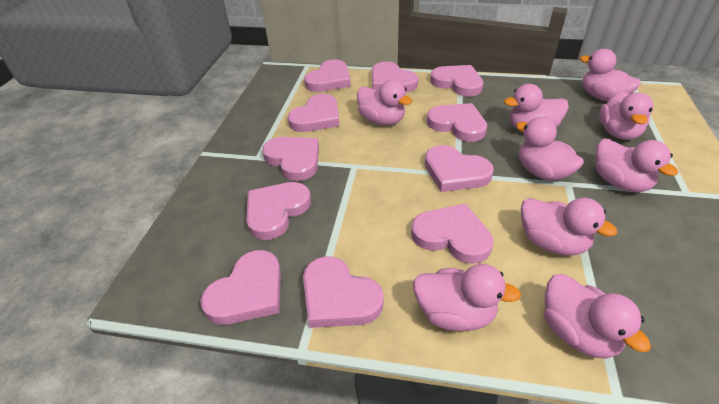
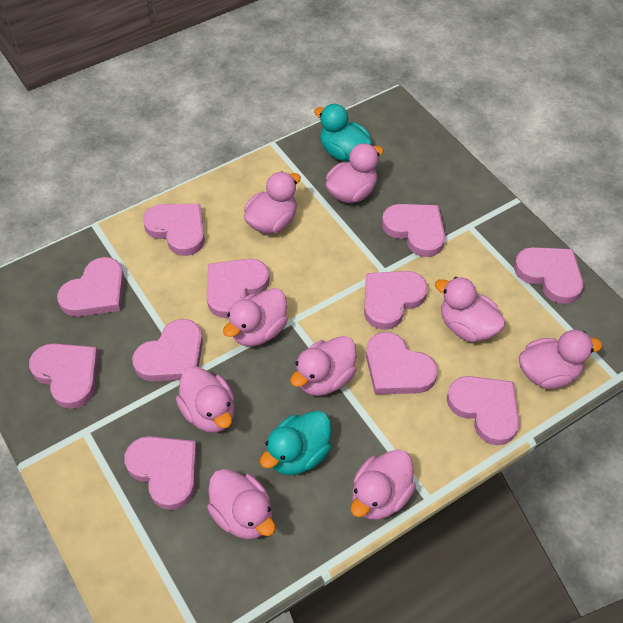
turquoise duck: none = 0 -> [260,411,331,475] [314,104,372,162] = 2

